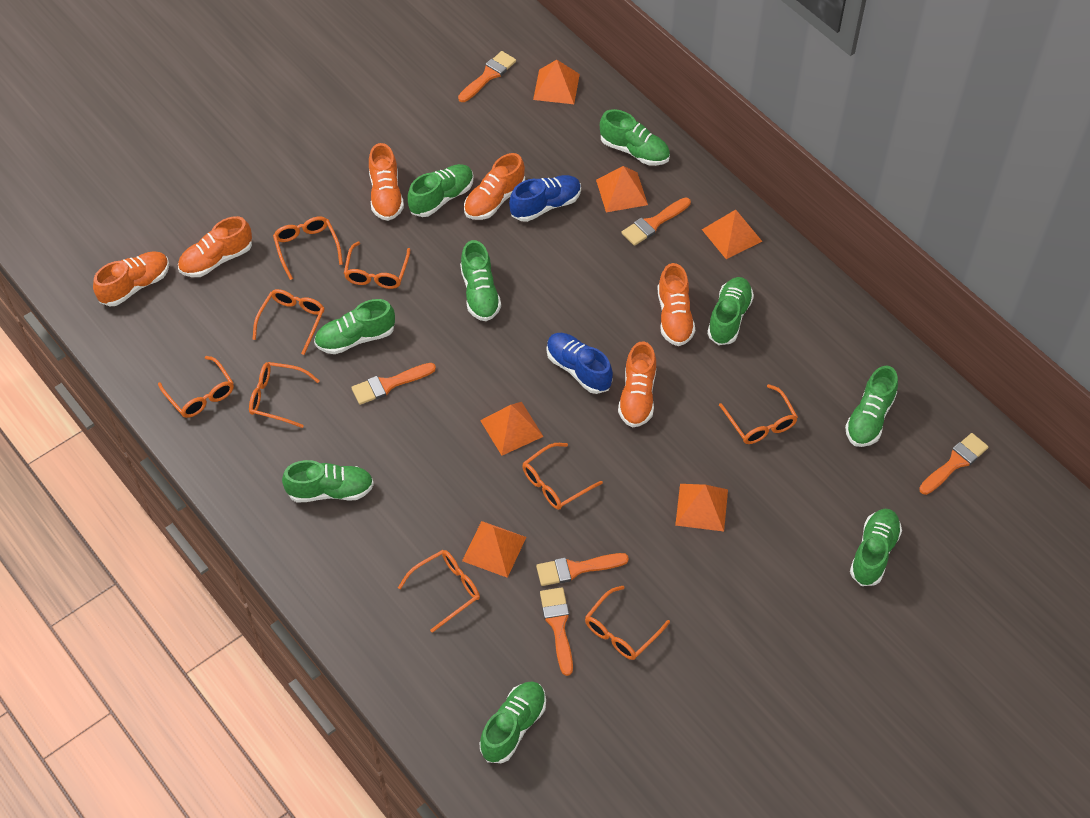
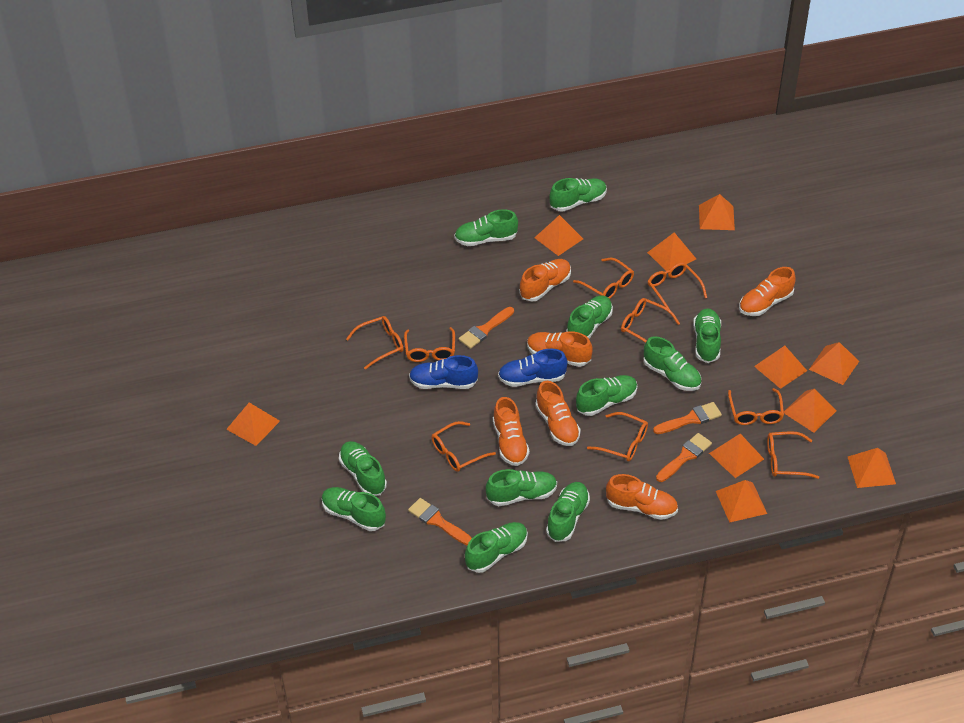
green shoe: [282,460,374,502] [314,299,395,354] [407,164,474,217] [460,240,501,321] [479,681,546,763] [600,109,670,166] [707,277,754,345] [845,365,898,447] [850,509,902,586] = 9 -> [322,487,386,531] [339,441,387,496] [454,209,518,246] [465,522,528,573] [486,469,557,506] [546,482,590,542] [549,178,607,212] [566,295,613,338] [576,375,638,416] [643,336,701,391] [693,308,721,363] = 11
orange brush: [351,363,436,405] [458,51,516,102] [536,553,629,586] [540,587,573,676] [622,197,691,246] [919,433,989,495] = 6 -> [408,498,472,545] [459,307,514,349] [653,402,722,434] [656,433,712,482] = 4
orange pyramid: [462,521,526,578] [480,402,544,456] [533,60,580,104] [596,166,648,212] [675,484,728,531] [702,210,763,259] = 6 -> [226,403,280,446] [534,215,583,256] [647,233,696,271] [699,194,735,230] [709,434,764,478] [716,480,767,523] [754,346,807,389] [784,389,836,433] [809,342,859,385] [848,448,896,488] = 10

